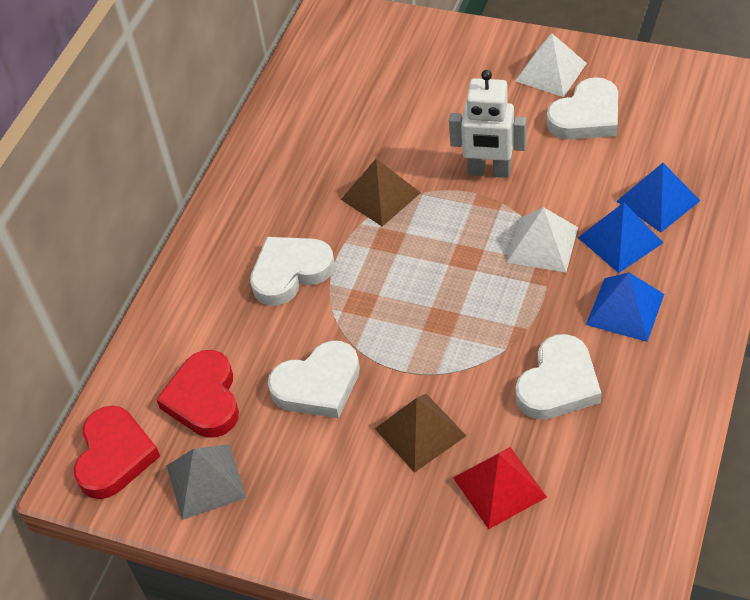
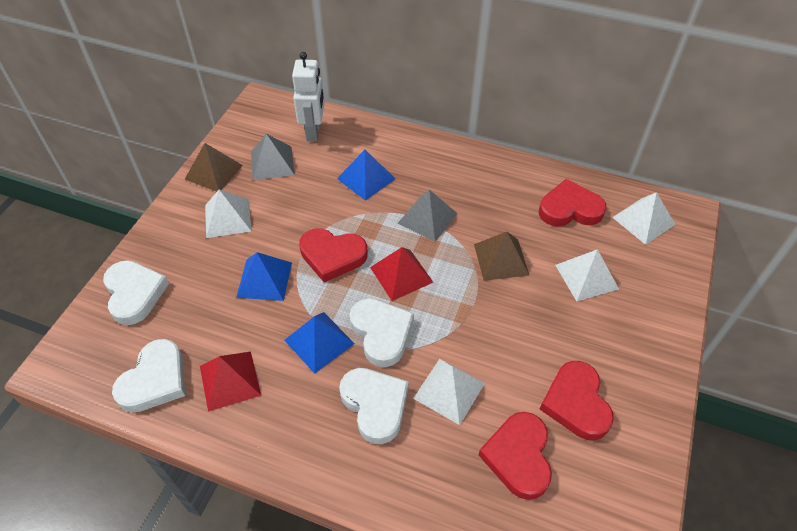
grey pyramid: [167,444,246,520] = 1 -> [251,134,295,180] [398,190,458,242] = 2
red heart: [74,406,160,499] [156,350,239,438] = 2 -> [299,228,368,282] [479,412,552,500] [539,179,607,227] [540,361,614,440] = 4
red pyramid: [453,447,547,529] = 1 -> [200,352,261,412] [370,247,433,301] = 2
white pyramid: [507,207,578,273] [515,33,587,97] = 2 -> [205,189,251,238] [413,359,485,425] [555,249,619,301] [612,192,676,245] = 4

